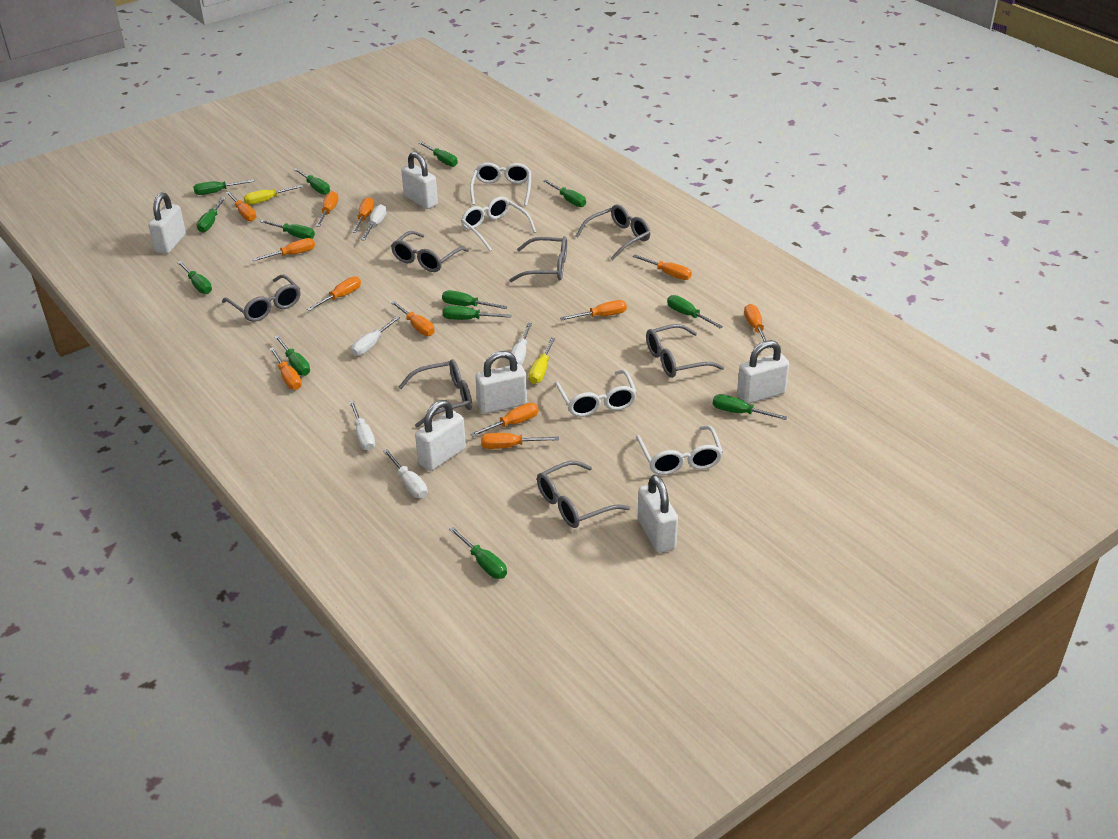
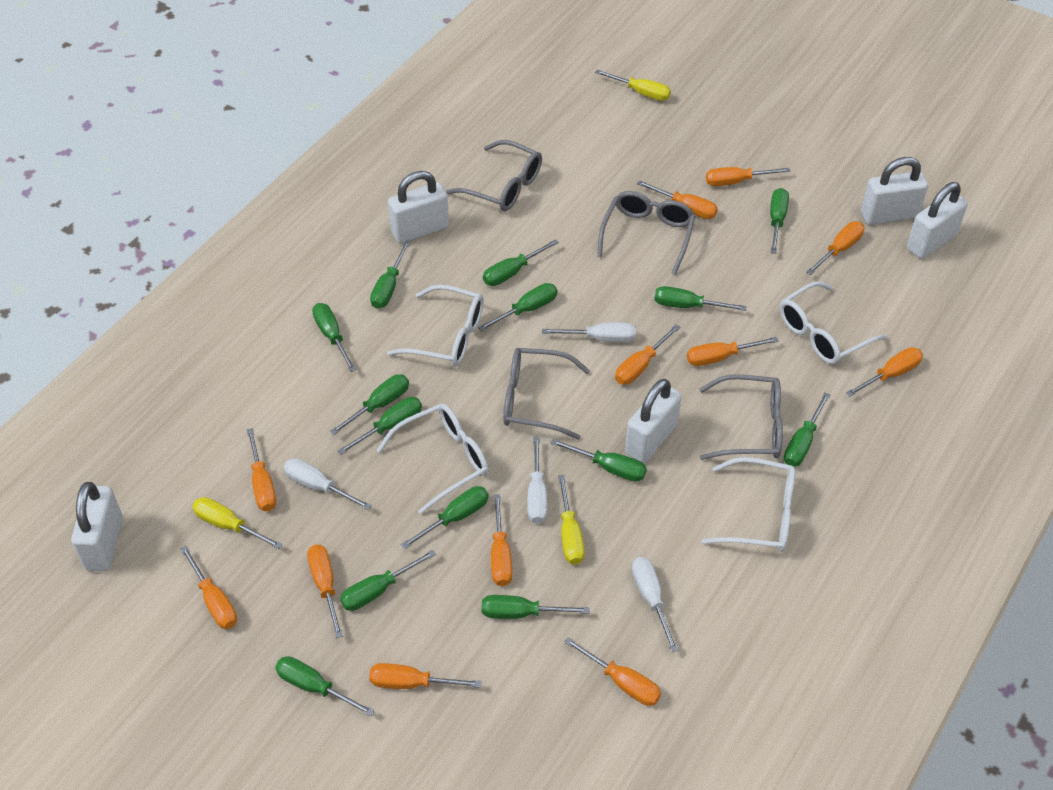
green screwdriver: [177,261,212,294] [193,180,254,195] [197,197,226,233] [260,220,315,239] [275,335,310,376] [293,168,330,195] [419,142,458,167] [442,290,507,309] [443,306,511,320] [449,527,507,579] [543,180,586,207] [667,295,723,328] [713,394,788,420] = 13 -> [275,656,374,716] [312,303,356,372] [330,374,409,435] [337,397,422,455] [340,550,436,611] [370,241,410,309] [401,486,489,549] [478,283,557,331] [481,595,590,619] [483,239,559,286] [551,439,647,482] [654,286,747,311] [770,188,789,254] [784,392,830,467] = 14
grey glasses: [222,274,300,322] [391,231,469,272] [399,359,472,428] [509,236,567,282] [537,461,630,528] [576,205,650,261] [646,324,724,378] = 7 -> [446,140,542,211] [503,348,590,440] [597,191,696,275] [700,374,783,460] = 4
white padlock: [148,192,186,254] [401,152,438,209] [415,400,466,471] [476,351,527,414] [638,475,678,553] [737,340,789,404] = 6 -> [71,482,123,571] [388,171,449,243] [625,379,682,463] [861,157,928,225] [907,182,968,259] = 5
white screwdriver: [349,401,375,451] [351,316,400,356] [361,204,387,240] [383,449,428,498] [509,323,532,365] = 5 -> [283,458,372,510] [527,437,548,524] [542,322,636,342] [632,557,678,652] = 4
yellow screwdriver: [244,185,303,205] [528,338,555,384] = 2 -> [192,497,282,549] [558,475,585,565] [595,70,671,101] = 3

